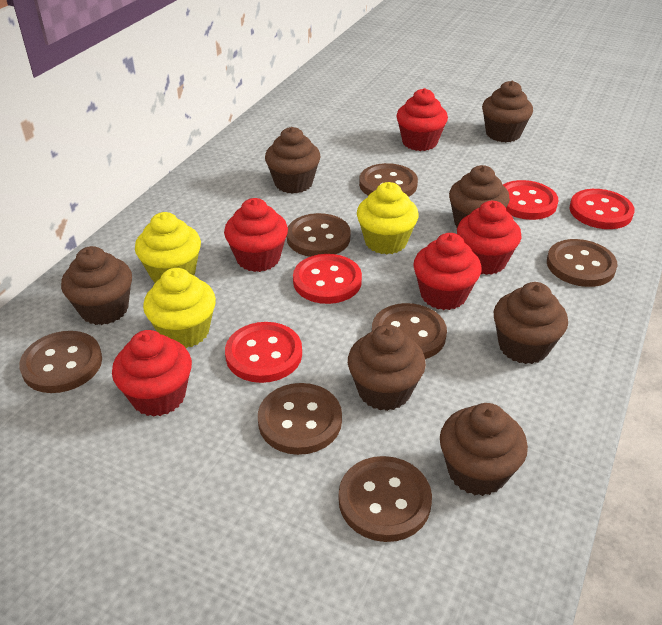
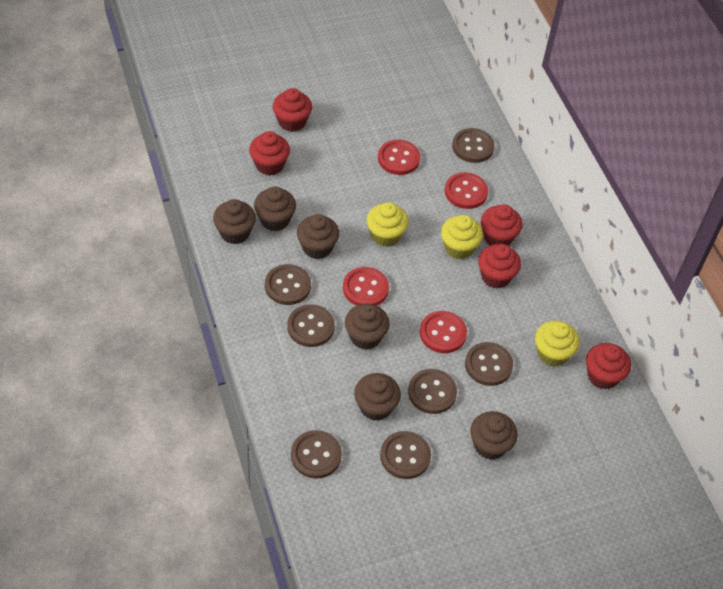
brown cupcake: [61,246,132,325] [265,127,321,194] [348,325,426,411] [440,403,528,496] [449,165,510,228] [482,81,533,142] [494,282,568,364] = 7 -> [213,199,256,244] [254,186,296,231] [297,214,339,259] [345,303,390,350] [354,373,401,421] [470,411,518,460] = 6

